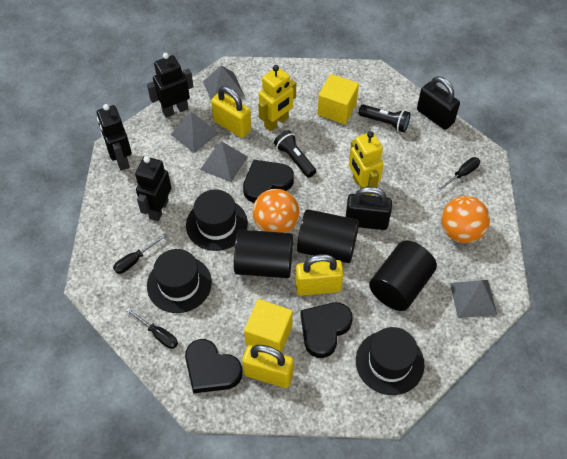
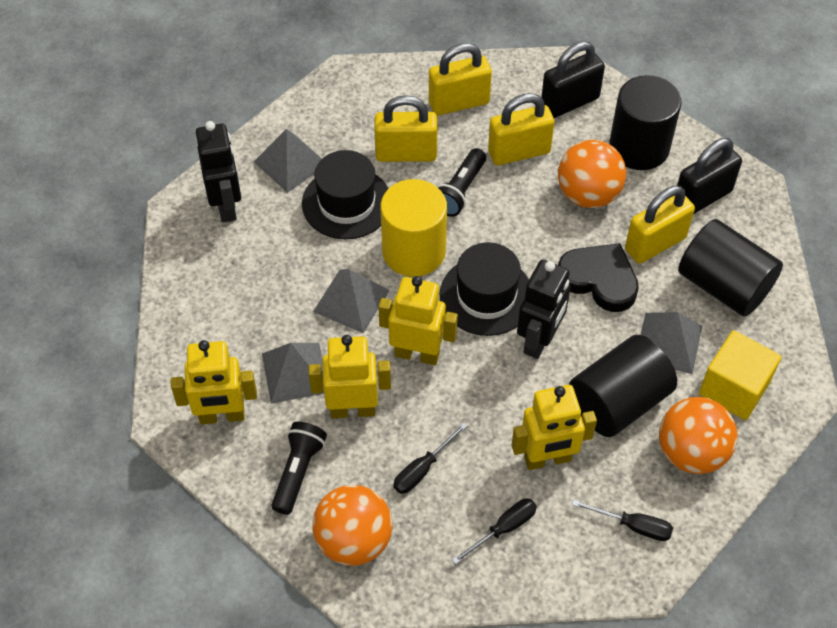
black hat: [147,249,212,313] [186,189,248,251] [356,327,425,395] = 3 -> [302,150,389,239] [440,242,529,336] = 2
black heart: [185,339,242,393] [243,160,294,203] [301,303,353,358] = 3 -> [558,243,639,312] = 1
black robot: [97,104,132,171] [135,156,171,221] [147,53,193,118] = 3 -> [196,121,241,223] [517,259,571,359] = 2
orange ball: [252,189,299,233] [441,196,490,243] = 2 -> [313,485,393,566] [558,140,626,208] [659,397,738,474] = 3
yellow cube: [244,299,293,353] [317,74,359,124] = 2 -> [699,330,781,420] = 1
yellow cylinder: none = 0 -> [380,179,447,277] = 1
yellow padlock: [211,86,251,138] [242,345,294,388] [295,254,344,296] = 3 -> [374,95,437,162] [429,43,492,115] [488,93,555,165] [625,186,695,264] = 4
yellow robot: [258,65,296,131] [349,131,384,195] = 2 -> [171,340,257,424] [308,335,391,418] [378,276,458,365] [512,385,597,470] = 4

